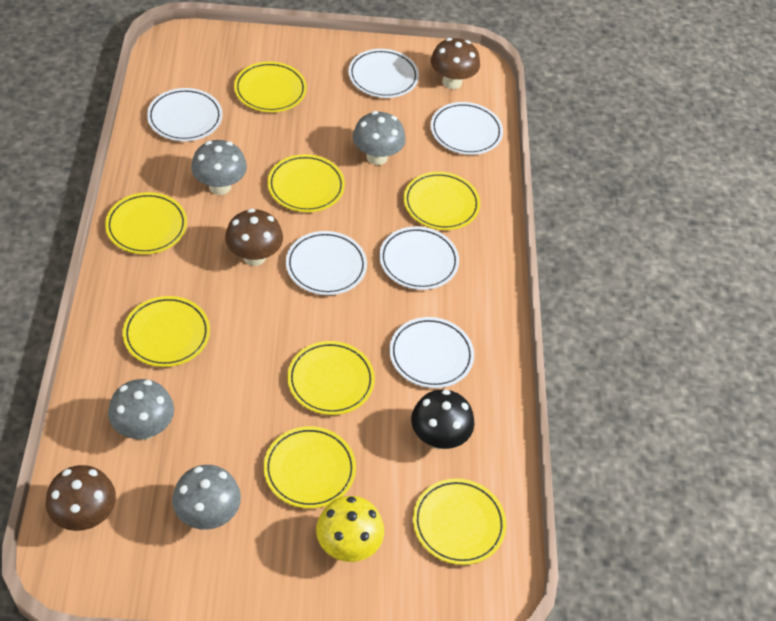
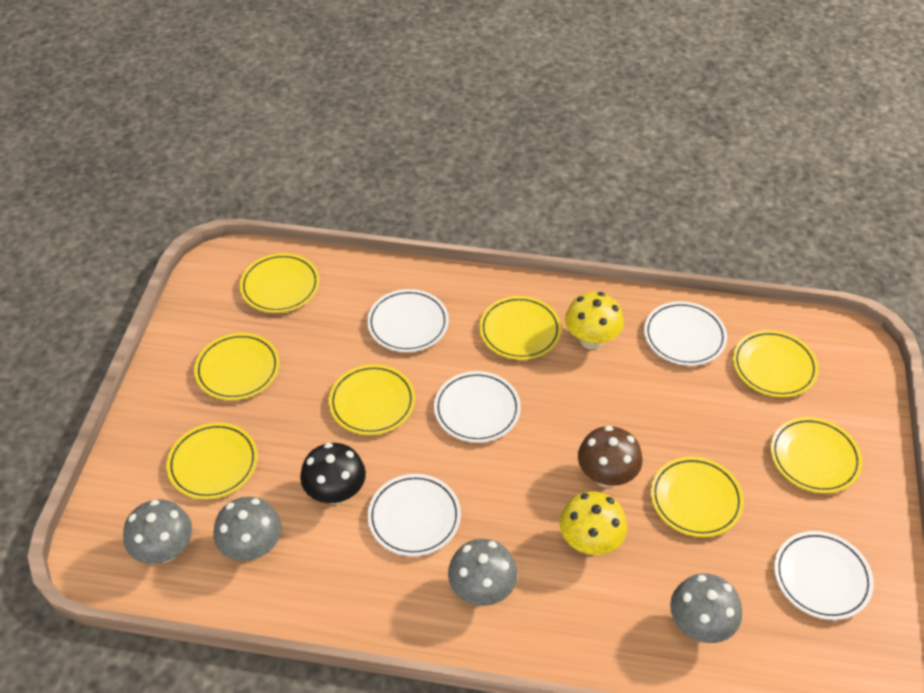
brown mushroom: [46,465,116,531] [225,209,283,266] [431,38,480,89] = 3 -> [578,426,642,487] = 1
white plate: [147,88,223,141] [286,231,367,295] [348,49,419,98] [379,227,459,290] [389,317,474,388] [431,102,503,155] = 6 -> [367,289,449,352] [368,474,461,556] [434,371,521,443] [644,301,727,366] [774,531,874,620] = 5
yellow mushroom: [316,496,384,562] = 1 -> [560,491,627,555] [565,292,624,349] = 2

